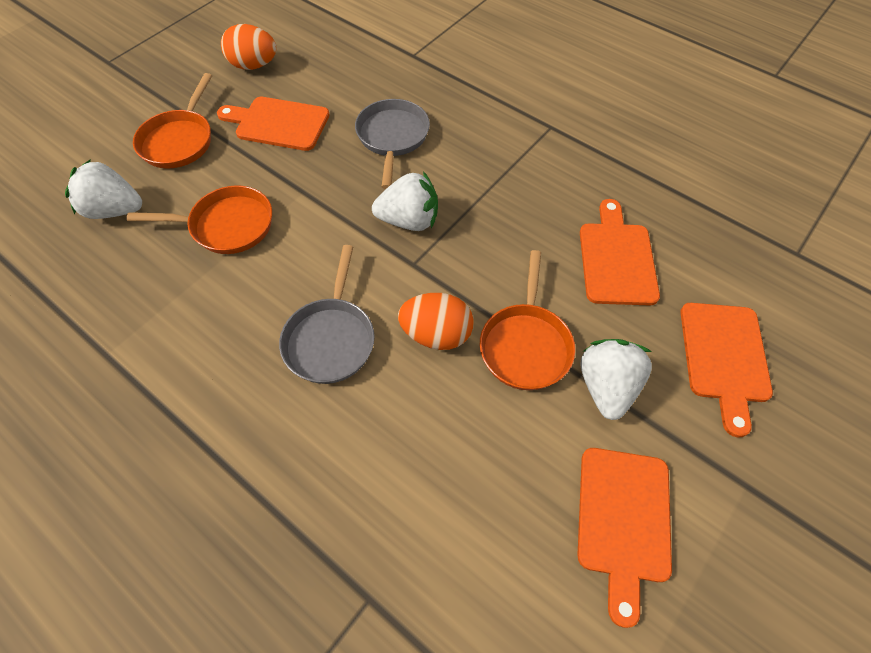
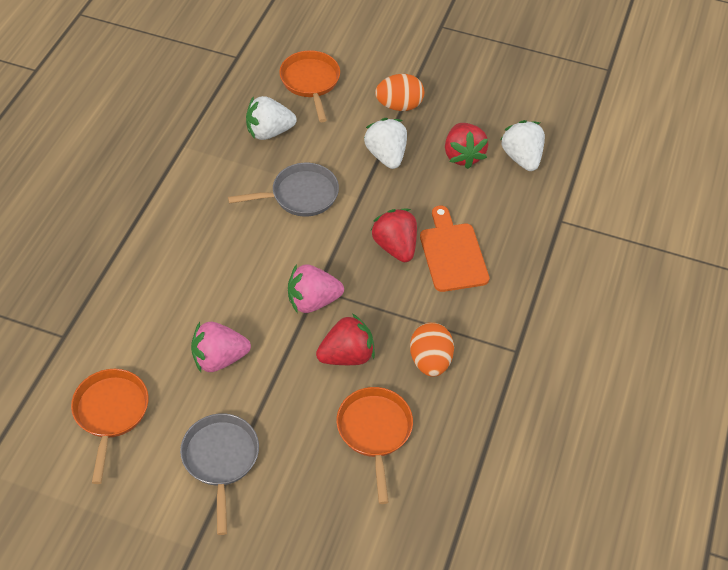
orange cutting board: [217,97,330,151] [577,448,672,628] [580,199,660,305] [680,303,773,438] = 4 -> [420,206,490,292] = 1
pink strawberry: none = 0 -> [191,322,251,372] [288,264,344,313] = 2
red strawberry: none = 0 -> [316,314,375,365] [370,209,417,262] [445,123,488,169] = 3

